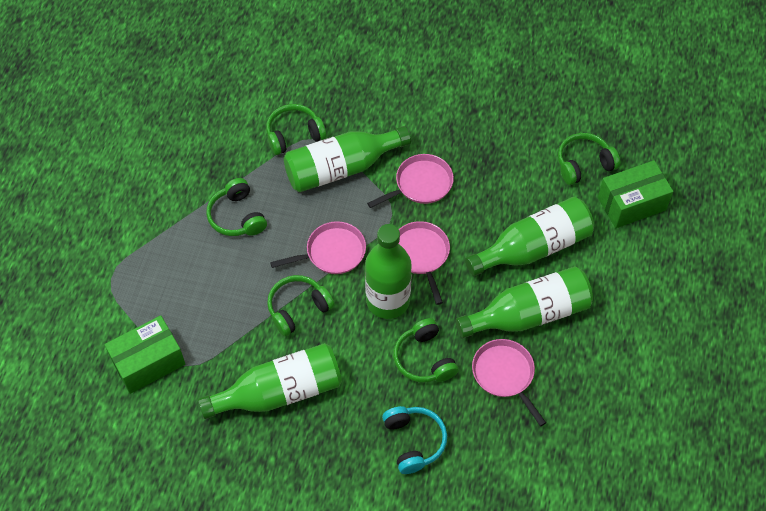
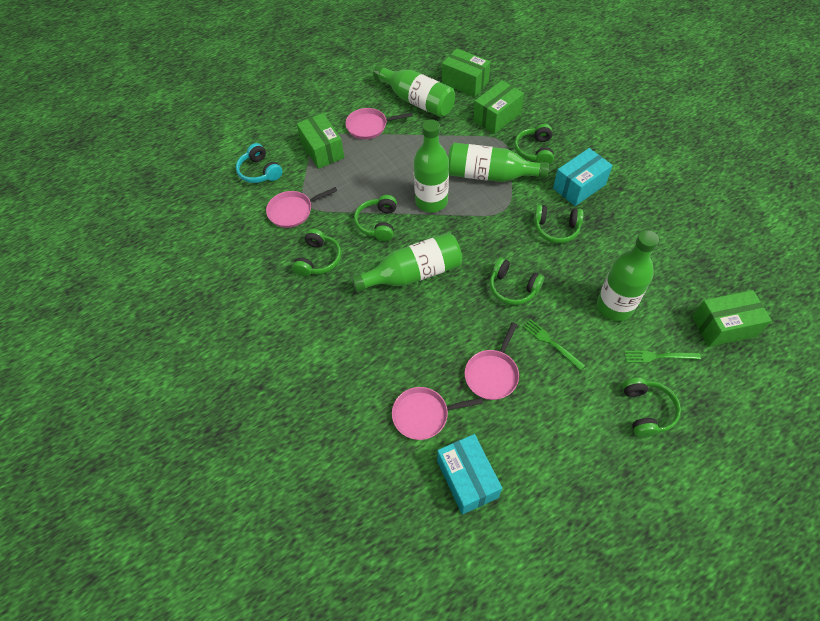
green box: [104,315,185,394] [598,160,673,228] = 2 -> [297,113,345,169] [442,48,491,97] [473,80,524,134] [692,290,772,347] = 4
green fork: none = 0 -> [523,319,585,370] [624,351,701,362] = 2
green headphones: [207,178,267,236] [266,104,326,155] [267,275,335,336] [393,318,459,382] [558,133,620,185] = 5 -> [292,229,341,277] [354,195,397,241] [490,258,544,305] [514,124,554,165] [534,204,583,243] [622,377,681,437] = 6
turquoise box: none = 0 -> [437,434,502,515] [553,148,613,206] = 2

